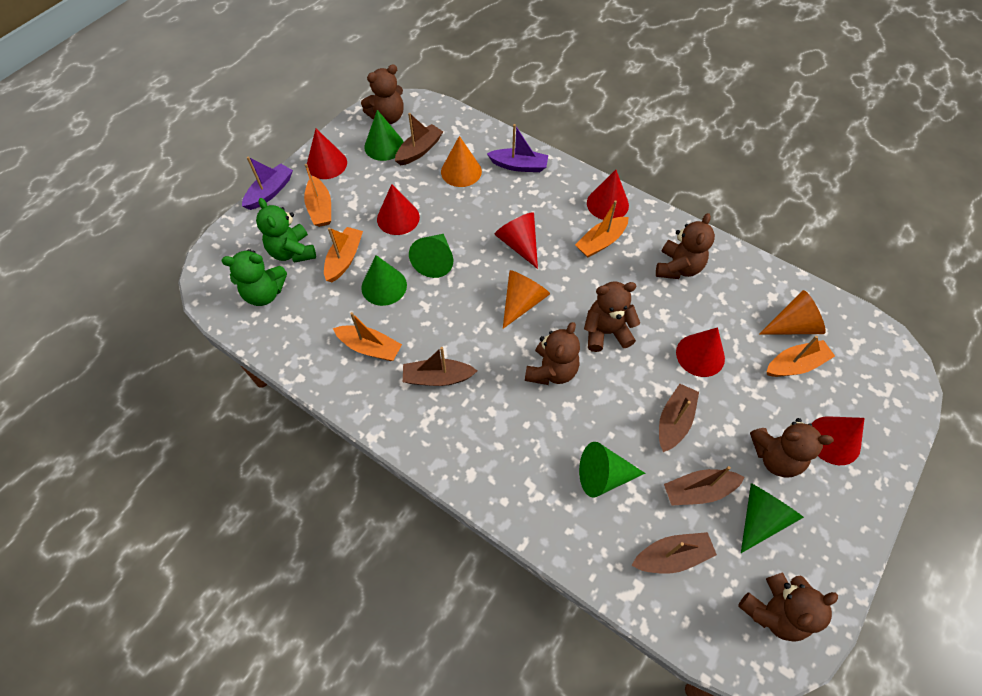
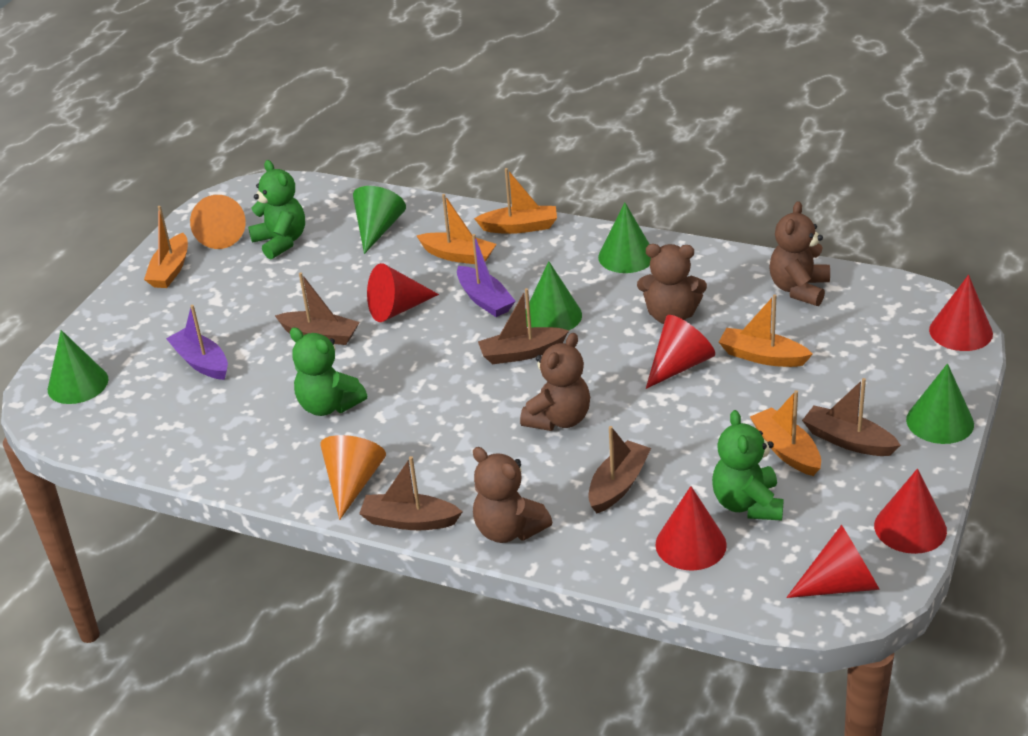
brown teddy bear: [361,64,403,124] [525,322,580,385] [584,282,640,352] [656,213,715,279] [738,572,838,642] [750,418,834,477] = 6 -> [473,447,552,543] [520,333,590,431] [637,244,707,324] [769,201,830,306] = 4
green teddy bear: [221,249,287,306] [256,198,316,263] = 2 -> [248,160,305,259] [290,327,367,416] [712,410,784,520] = 3
orange cone: [441,136,482,187] [503,270,550,329] [759,290,826,335] = 3 -> [190,195,246,249] [320,435,386,520] = 2

